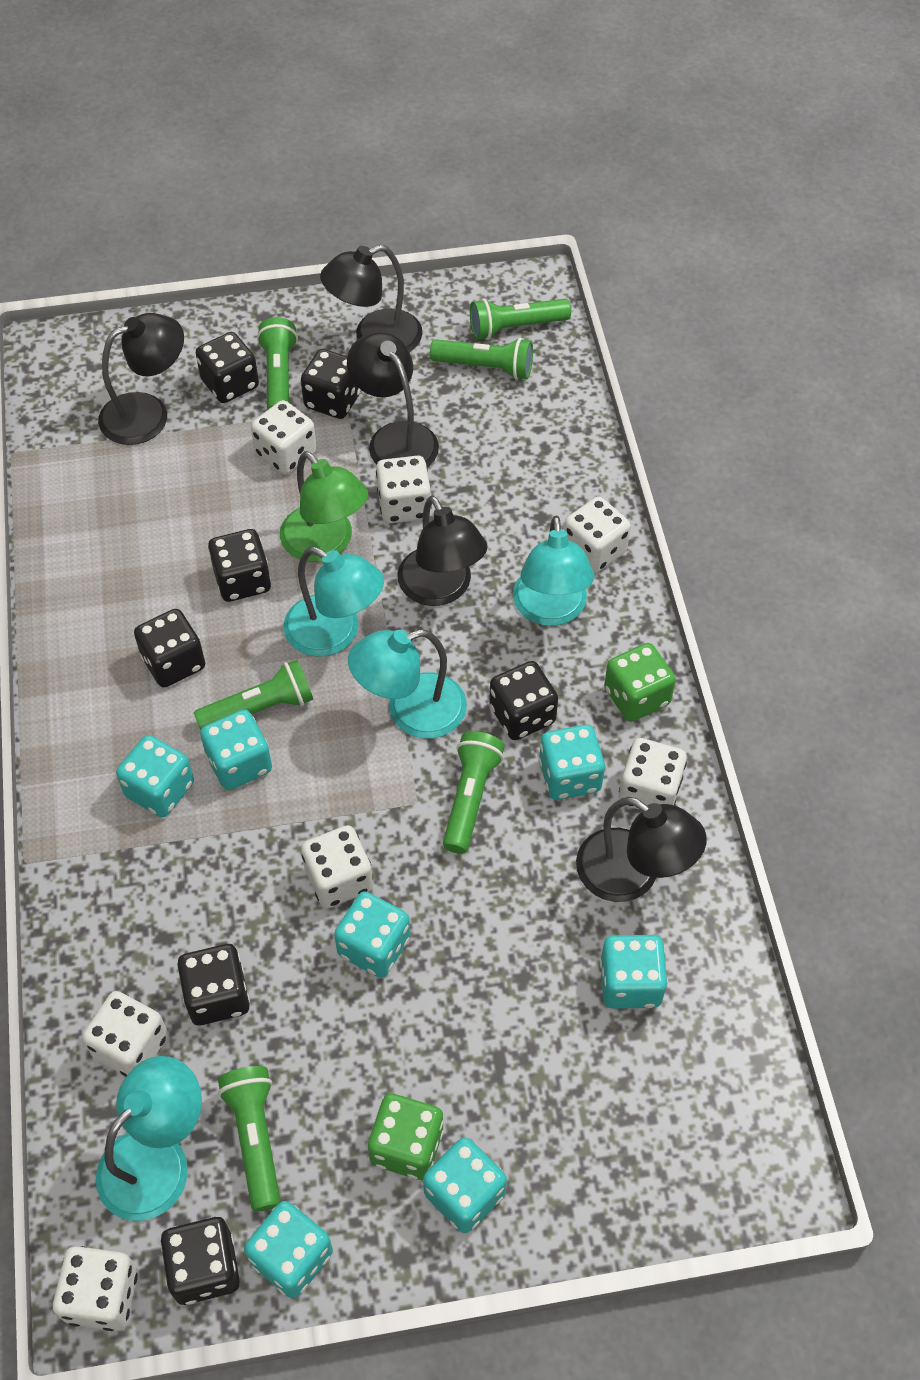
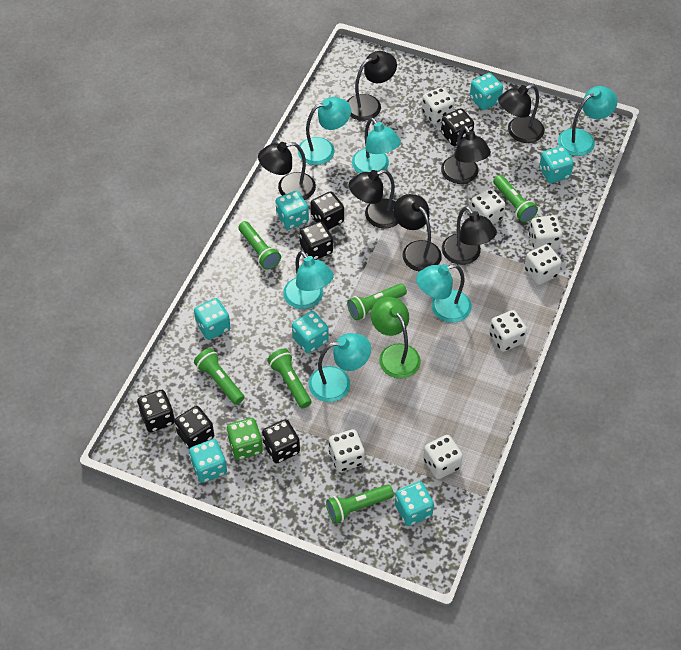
black dice: [134,609,205,687] [161,1217,240,1305] [177,944,250,1025] [196,332,259,403] [208,529,271,602] [301,349,361,419] [489,661,558,740] = 7 -> [137,390,175,432] [174,406,214,449] [262,419,300,463] [299,221,333,260] [311,191,344,230] [441,108,474,146] = 6
black lamp: [98,313,184,445] [320,245,422,352] [347,332,439,467] [397,495,488,606] [576,797,707,902] = 5 -> [258,142,316,200] [347,51,397,121] [349,169,398,229] [394,194,442,272] [441,125,491,184] [442,206,497,265] [498,84,544,143] = 7
green dice: [368,1093,444,1180] [604,643,676,722] = 2 -> [227,418,263,460] = 1
turquoise lamp: [96,1056,202,1221] [284,547,384,657] [348,630,467,739] [513,515,594,626] = 4 -> [283,251,334,309] [298,97,351,165] [309,333,371,402] [352,118,401,173] [416,264,472,323] [558,86,618,156] = 6

